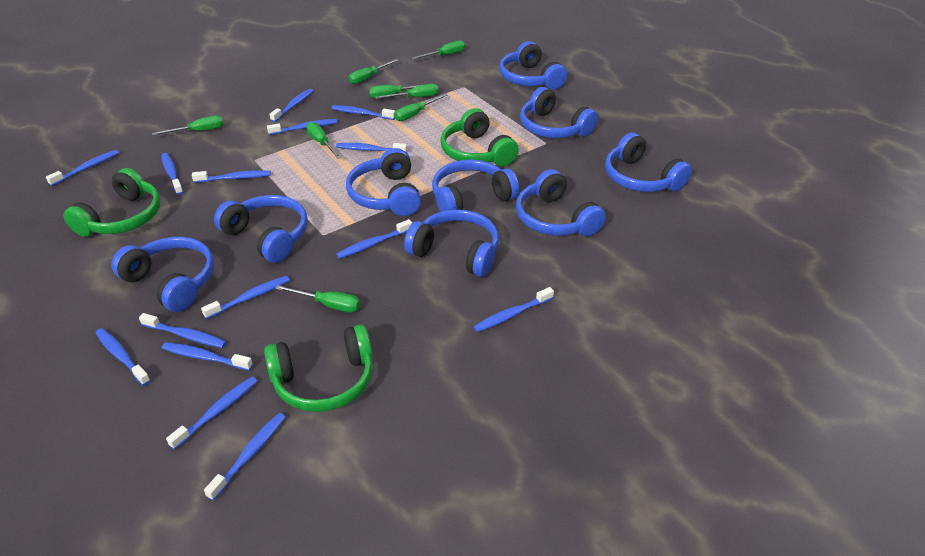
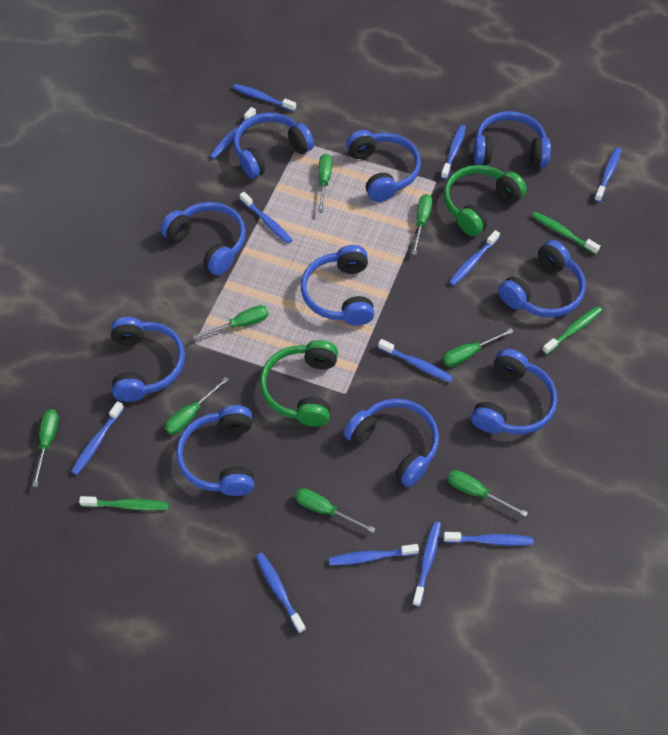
blue headphones: [111,237,214,312] [214,195,308,263] [346,148,421,216] [404,209,499,277] [432,160,519,212] [499,41,567,90] [516,169,606,237] [520,87,598,138] [605,133,692,192] = 9 -> [111,317,185,402] [160,202,246,276] [176,405,254,496] [233,113,314,179] [301,245,374,326] [344,399,439,487] [346,130,421,202] [471,349,557,434] [474,111,551,167] [498,240,586,317] = 10
blue toothbrush: [46,150,119,186] [96,328,151,386] [139,313,227,348] [161,153,183,195] [162,342,253,371] [166,377,258,450] [192,170,271,183] [201,276,290,319] [204,413,286,501] [267,119,338,135] [270,89,313,122] [331,105,395,120] [336,143,407,153] [336,219,412,259] [473,287,554,332] = 15 -> [71,401,124,475] [210,107,256,159] [233,84,296,112] [240,192,292,244] [256,553,306,633] [329,544,419,565] [378,339,453,382] [412,521,441,607] [441,125,466,179] [444,532,533,546] [449,230,500,286] [594,147,621,202] = 12
green headphones: [63,168,161,237] [264,324,373,412] [440,108,519,166] = 3 -> [260,340,338,427] [444,165,527,236] = 2
green toothbrush: none = 0 -> [79,496,169,511] [532,212,600,254] [542,306,602,355] = 3

